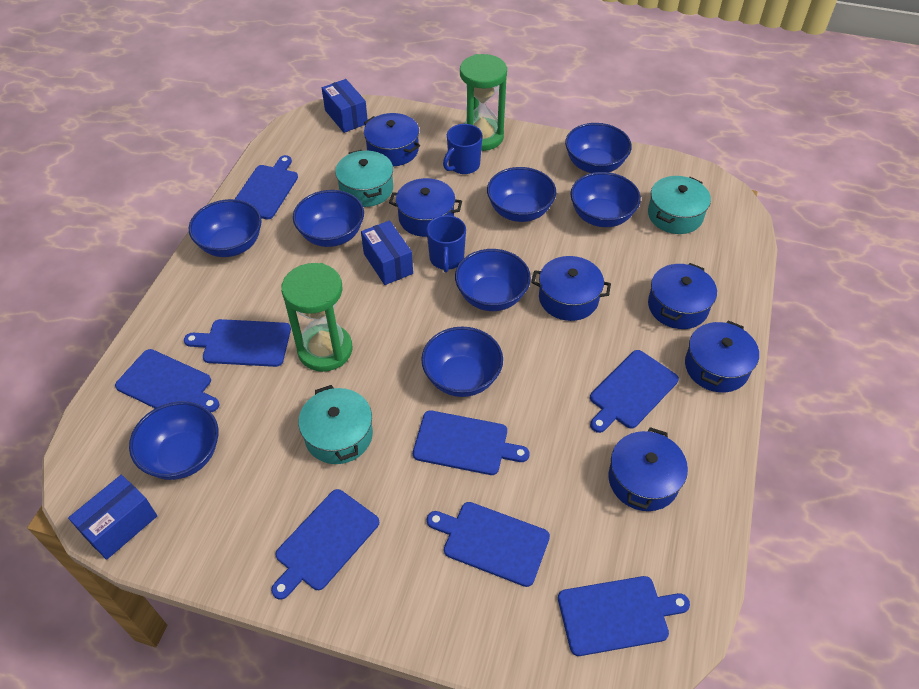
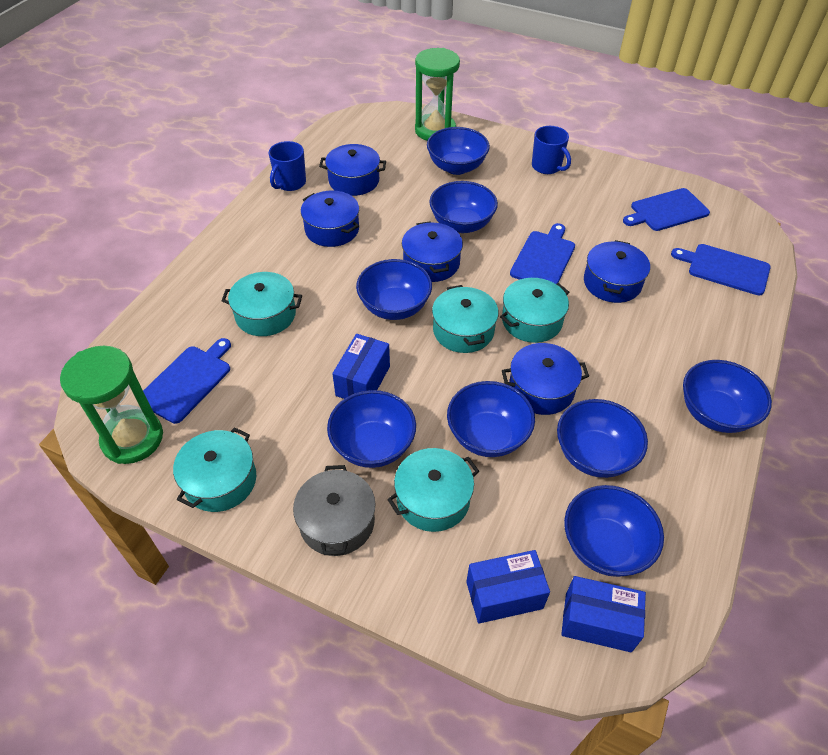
blue cutting board: [115,349,219,412] [184,319,291,367] [235,155,298,219] [271,489,379,600] [413,410,529,475] [427,502,550,587] [558,576,690,656] [590,350,679,433] = 8 -> [143,338,231,424] [510,223,575,284] [623,188,710,231] [671,244,771,295] = 4
blue pot: [364,113,420,166] [389,178,462,237] [531,256,611,321] [608,427,688,511] [648,263,717,329] [685,321,759,393] = 6 -> [301,190,359,247] [319,144,386,196] [402,221,463,282] [502,343,589,415] [584,240,650,303] = 5
grey pot: none = 0 -> [293,465,375,556] = 1
turquoise pot: [298,385,373,464] [335,150,393,207] [648,176,711,234] = 3 -> [173,427,256,512] [221,272,302,336] [387,448,479,532] [432,285,499,353] [500,278,569,343] = 5

